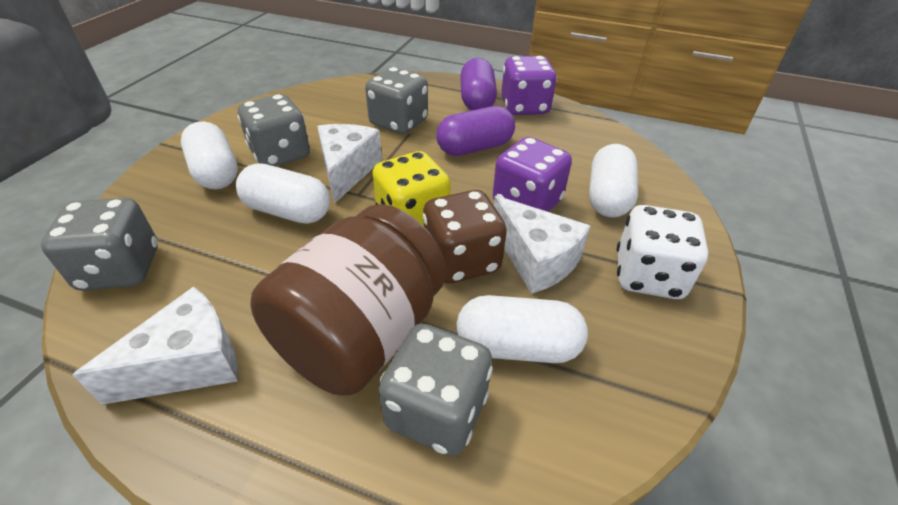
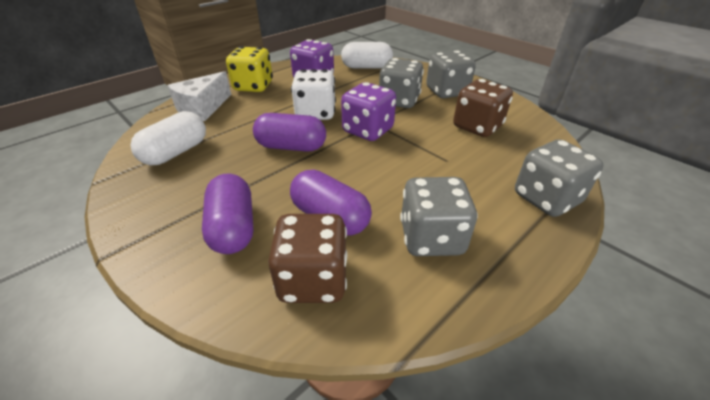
brown dice: [423,190,507,284] = 1 -> [268,214,347,303] [453,79,513,137] = 2
brown jar: [251,204,446,396] = 1 -> none = 0
purple capsule: [436,106,515,156] [460,58,497,110] = 2 -> [202,174,253,254] [253,113,326,152] [290,170,372,235] = 3
white capsule: [181,121,238,189] [236,163,330,224] [456,295,588,363] [589,144,638,217] = 4 -> [130,111,206,165] [341,42,393,69] = 2
white cheese: [72,287,238,405] [317,124,382,204] [494,196,590,294] = 3 -> [167,71,231,121] = 1

